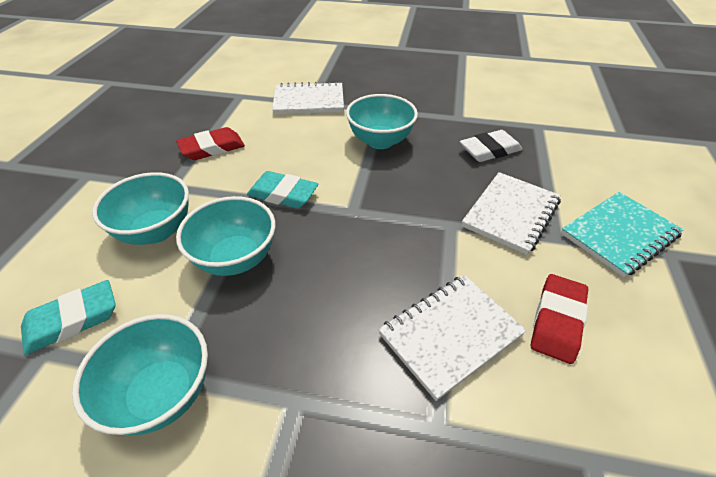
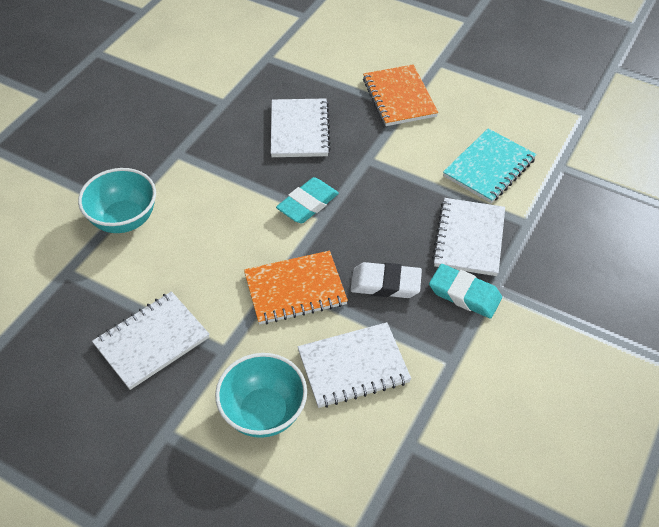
orange notebook: none = 0 -> [244,251,348,325] [363,64,438,126] = 2
red eraser: [176,127,245,160] [531,274,588,364] = 2 -> none = 0
turquoise bowl: [72,314,208,436] [92,172,189,245] [176,196,275,276] [346,94,418,149] = 4 -> [78,168,156,233] [215,353,307,438] = 2
white notebook: [272,81,344,114] [378,275,527,401] [462,172,561,255] = 3 -> [92,291,209,390] [271,98,331,157] [298,322,411,408] [432,198,505,276] = 4

